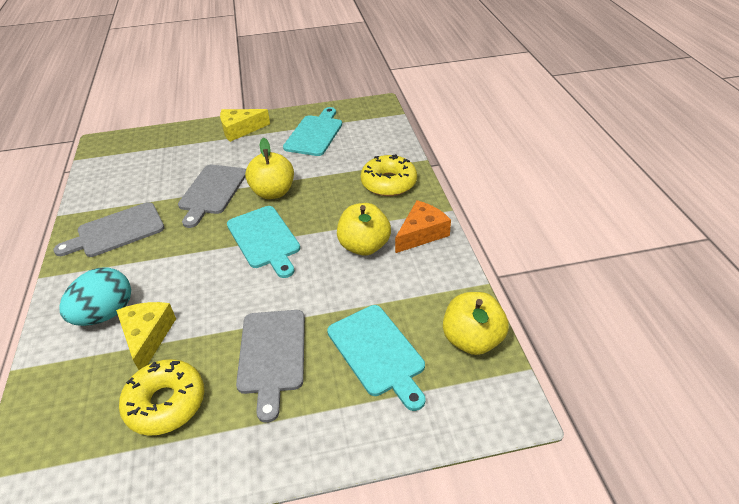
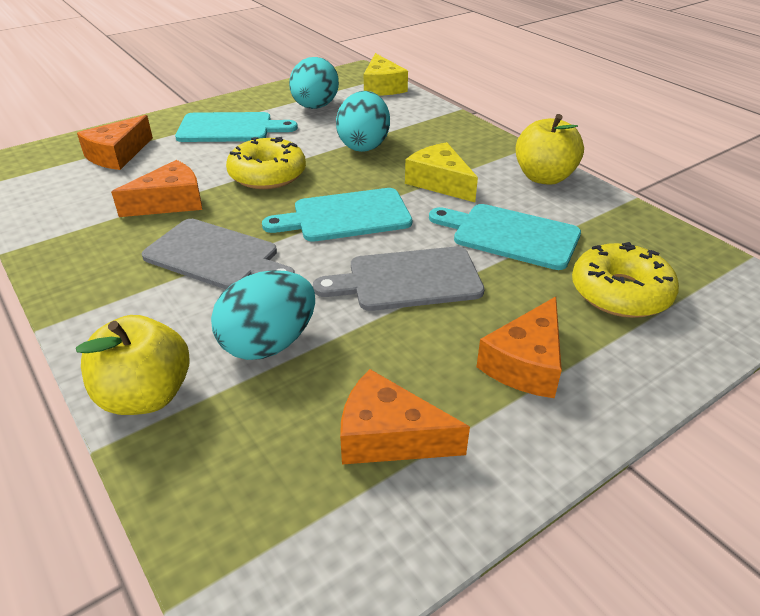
grey cutting board: [53,202,164,257] [178,165,246,228] [236,310,305,423] = 3 -> [142,219,295,289] [313,247,485,311] = 2
orange cheese: [395,200,451,253] = 1 -> [77,115,153,170] [111,160,202,217] [340,369,470,464] [477,296,562,398] = 4
turquoise egg: [59,267,131,326] = 1 -> [211,270,315,360] [289,57,339,109] [336,91,390,152] = 3
yellow apple: [245,138,294,199] [337,203,391,256] [443,292,509,355] = 3 -> [76,315,190,415] [516,114,584,185] = 2

